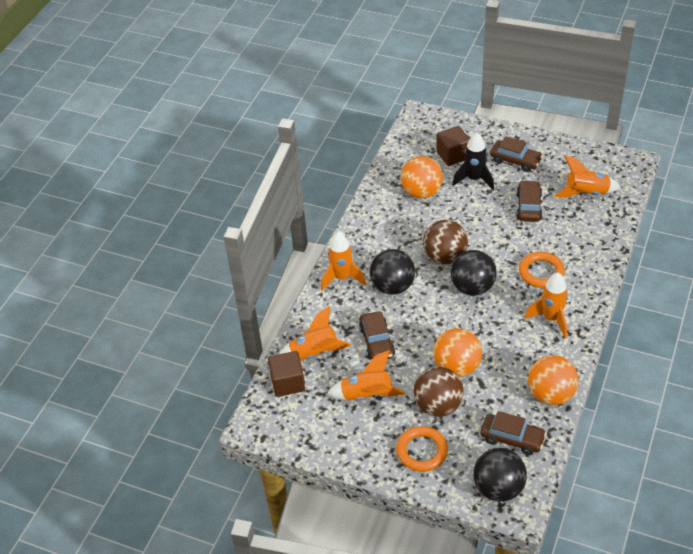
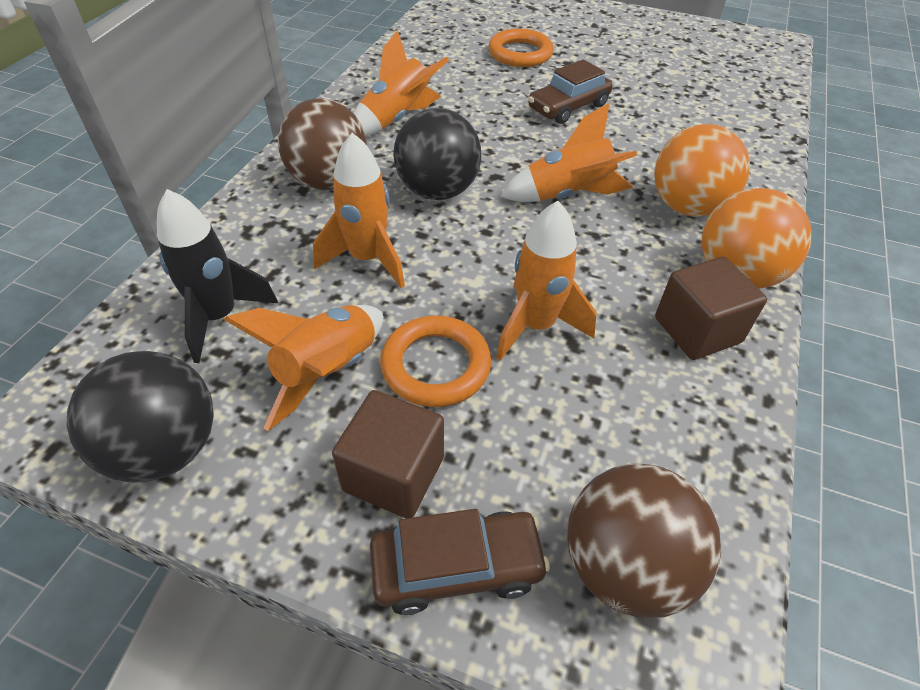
black ball: [370,249,415,294] [451,250,497,296] [473,448,527,502] = 3 -> [67,351,214,483] [393,108,481,200] = 2
brown car: [359,312,395,360] [481,411,547,455] [490,136,543,172] [516,180,543,222] = 4 -> [370,509,550,615] [528,59,613,124] = 2
orange ball: [401,156,443,198] [433,328,482,377] [528,355,579,405] = 3 -> [654,124,750,217] [701,188,811,289] = 2

